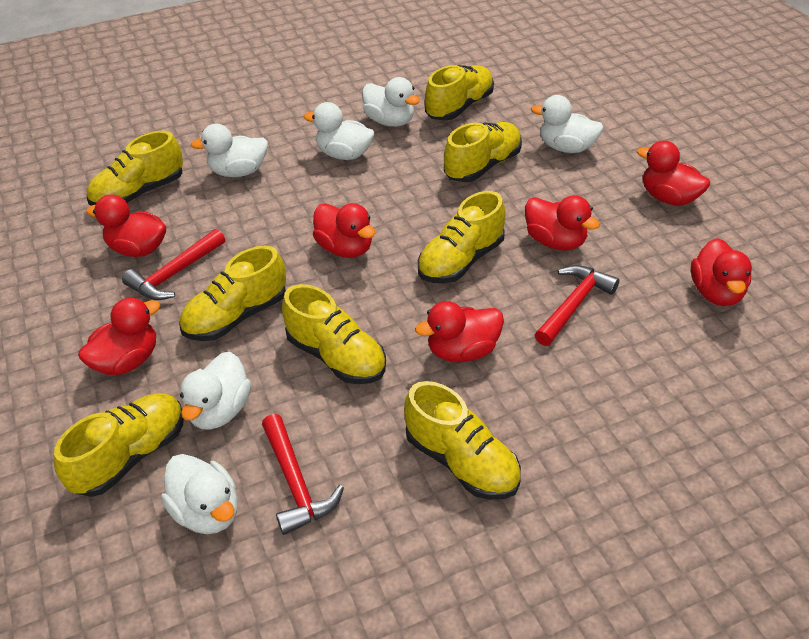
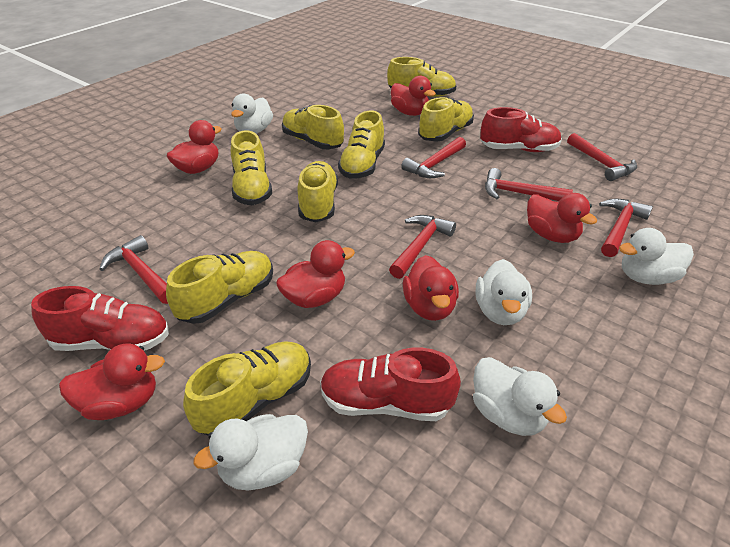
red duck: [78,297,160,375] [86,194,166,257] [313,203,375,258] [415,301,504,362] [525,195,600,251] [637,141,710,206] [691,238,752,306] = 7 -> [59,344,165,420] [167,120,221,174] [276,240,355,308] [391,76,436,116] [403,255,459,321] [527,193,597,243] = 6
red hammer: [122,229,225,300] [262,414,344,535] [535,265,619,346] = 3 -> [99,235,168,304] [389,215,456,279] [401,137,466,178] [485,168,573,201] [567,133,637,181] [599,199,653,257] = 6
red shoe: none = 0 -> [31,286,169,351] [320,348,461,421] [480,107,562,152] = 3
white duck: [161,454,238,534] [180,352,251,430] [191,124,268,177] [304,102,375,160] [362,77,420,127] [531,95,604,153] = 6 -> [193,414,308,491] [231,94,273,134] [473,357,567,436] [476,259,532,325] [619,228,694,285] = 5

